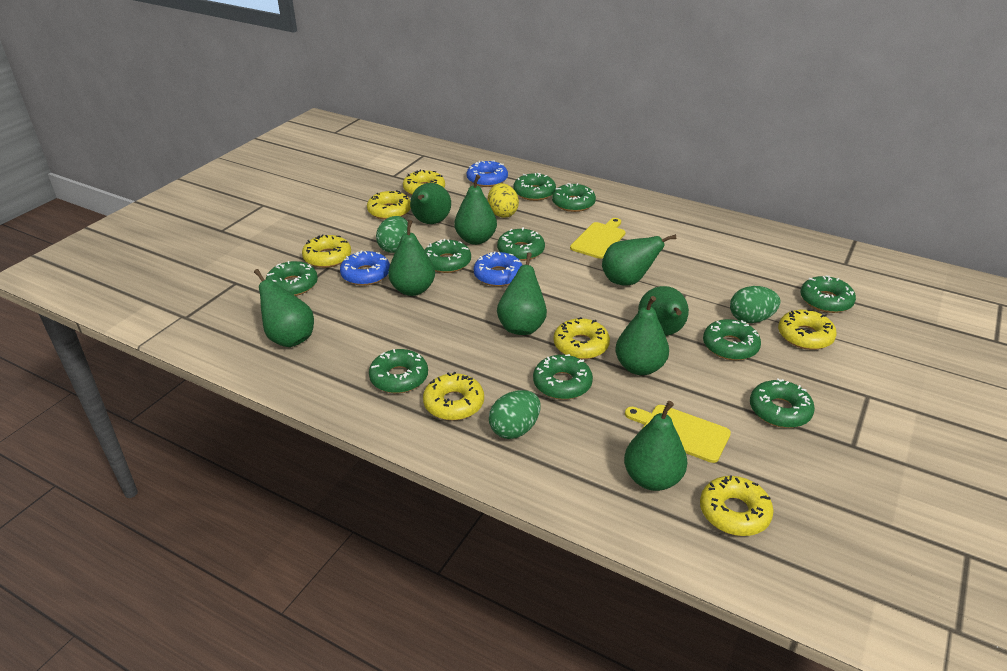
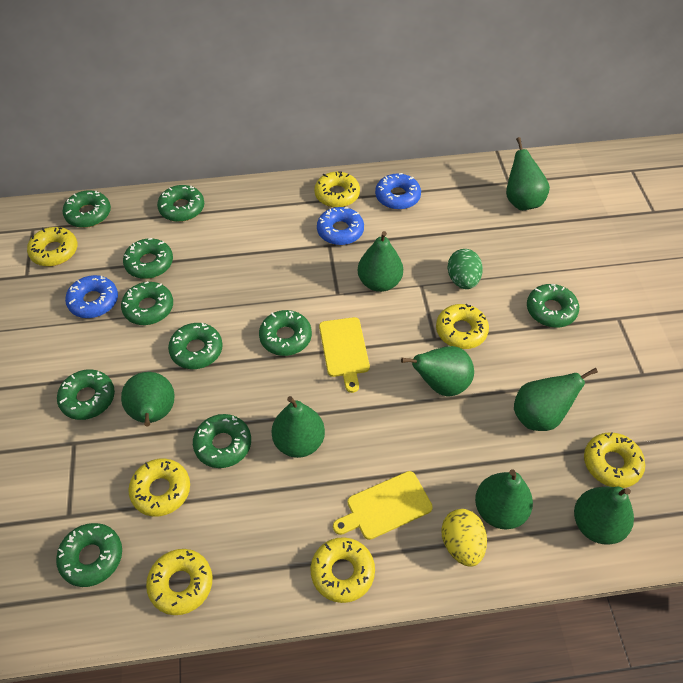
green egg: [376,216,408,253] [489,390,541,439] [730,286,781,323] = 3 -> [447,249,483,289] = 1
green pear: [254,269,314,347] [388,220,435,296] [410,183,451,224] [454,174,497,245] [497,252,547,335] [602,234,677,285] [615,296,669,375] [624,401,687,491] [638,286,689,336] = 9 -> [121,372,175,426] [271,396,325,458] [358,231,403,292] [401,346,474,396] [475,469,533,529] [506,137,550,210] [514,368,598,431] [574,487,634,544] = 8

